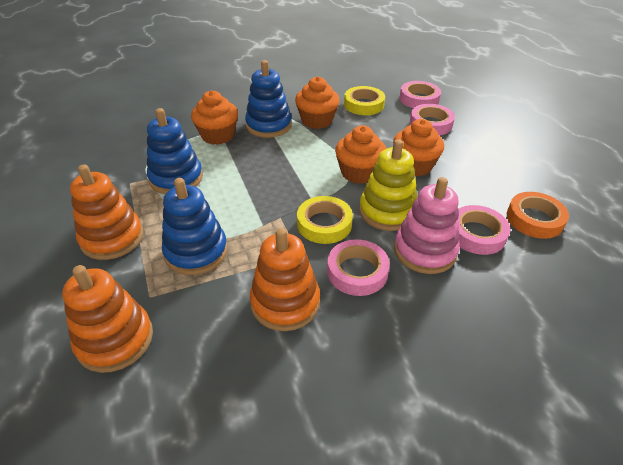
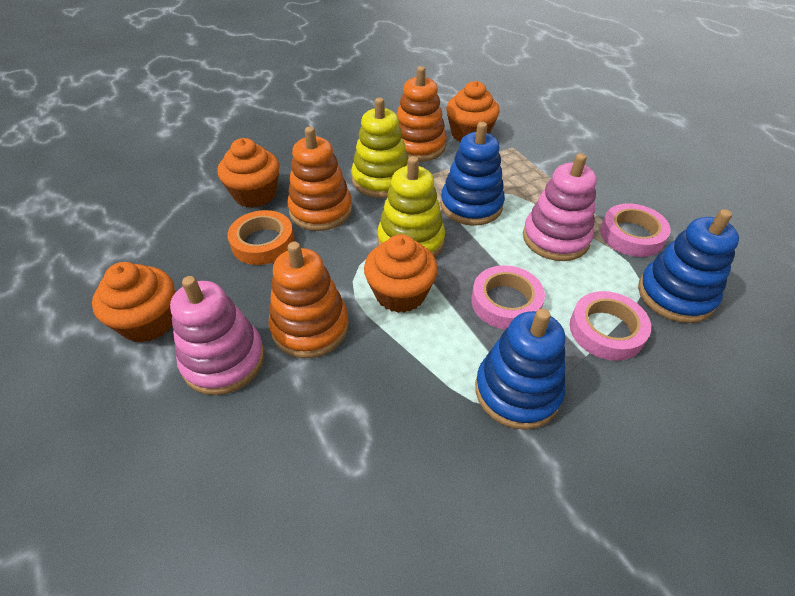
pink stacking toy: [394,177,460,274] = 1 -> [170,276,265,395] [523,153,597,261] = 2
pink tape: [327,240,390,296] [399,81,441,108] [410,104,455,135] [458,205,510,255] = 4 -> [471,265,545,330] [570,291,651,361] [600,203,671,257] = 3
yellow stacking toy: [359,139,417,231] = 1 -> [351,98,408,198] [377,156,445,257] = 2
yellow tape: [297,196,353,244] [344,86,385,115] = 2 -> none = 0

